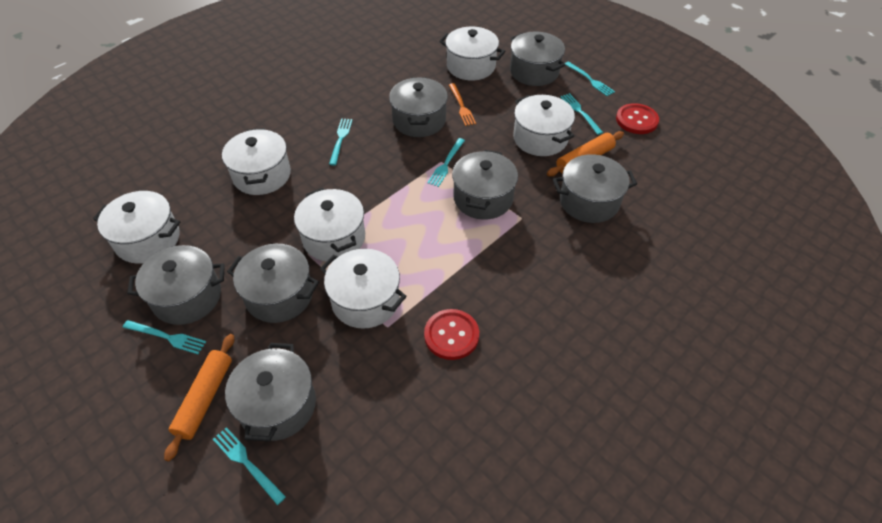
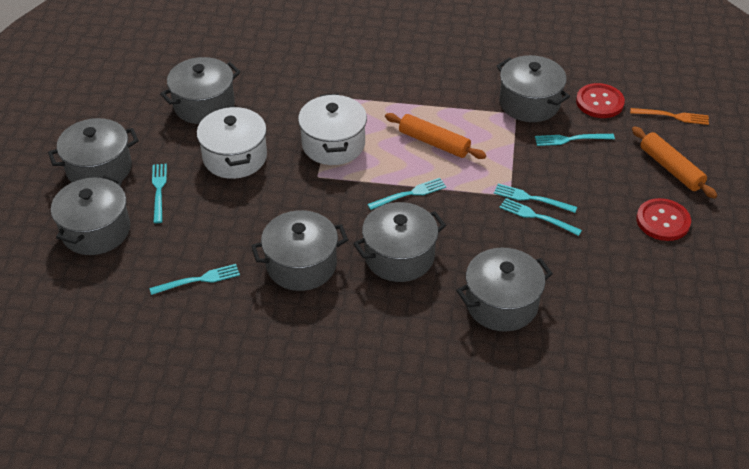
white pot: [93,191,180,264] [222,128,291,195] [294,188,365,261] [320,249,407,329] [439,27,505,80] [513,95,575,156] = 6 -> [197,106,267,179] [298,93,367,165] = 2

